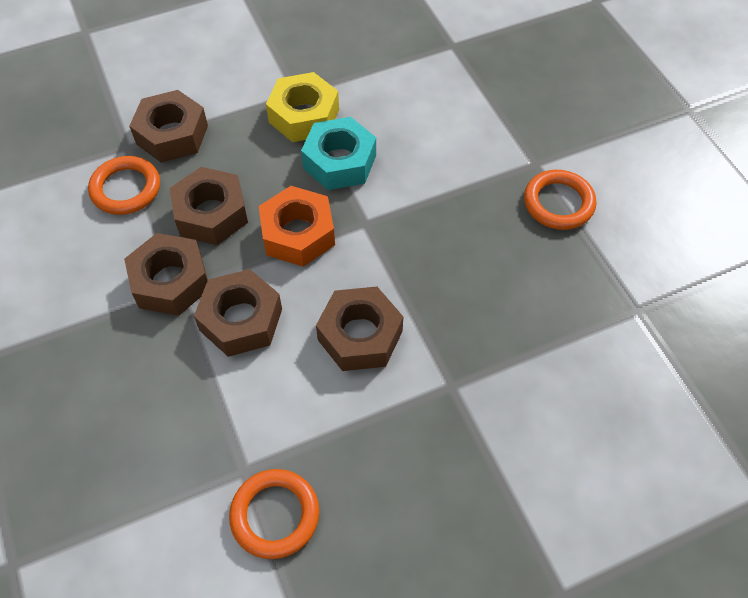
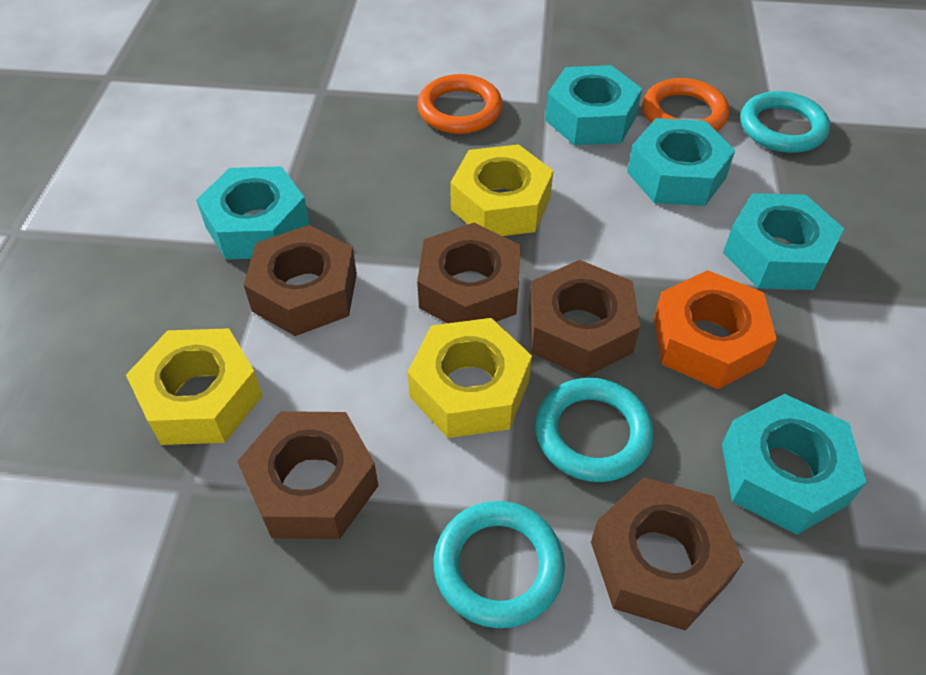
orange ring: [88,156,160,215] [229,469,319,559] [524,170,596,230] = 3 -> [417,74,503,134] [643,78,729,132] = 2
turquoise nut: [301,117,376,190] = 1 -> [196,166,310,260] [545,65,642,145] [627,118,735,206] [722,394,867,535] [723,193,844,290] = 5
turquoise ring: none = 0 -> [434,501,565,628] [535,378,654,482] [741,91,830,153] = 3
yellow nut: [266,72,339,142] = 1 -> [126,328,263,445] [407,318,532,438] [450,144,553,236] = 3

